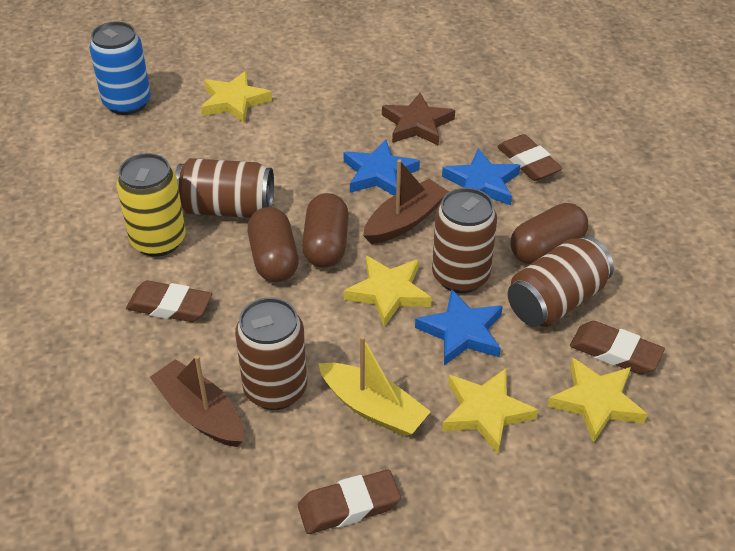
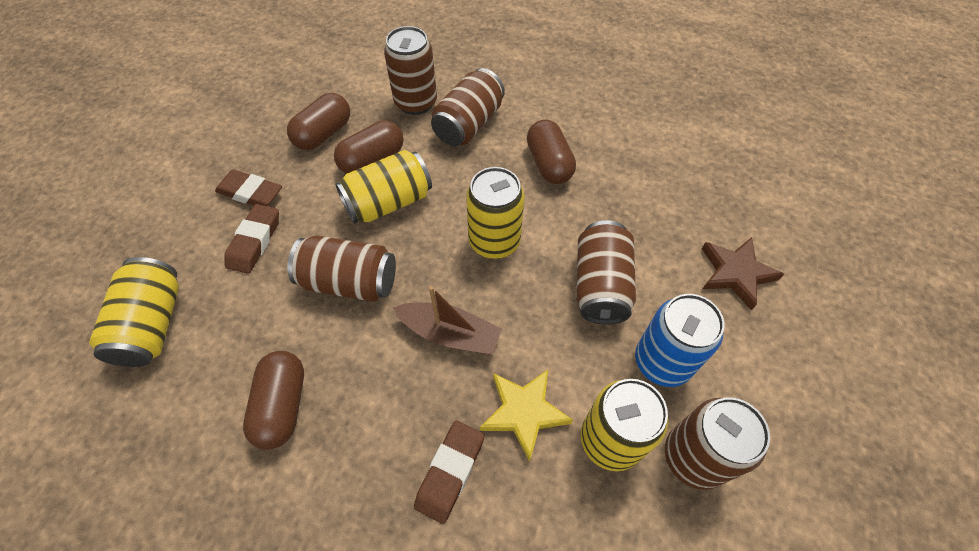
blue star: [343,139,420,196] [415,289,503,365] [442,148,520,205] = 3 -> none = 0
brown boat: [150,355,243,447] [363,159,449,244] = 2 -> [393,286,502,355] = 1
brown can: [175,158,274,218] [235,297,307,410] [432,188,497,293] [508,236,614,327] = 4 -> [288,236,396,302] [384,26,437,115] [431,68,505,146] [576,220,636,324] [665,397,770,490] = 5
brown capsule: [248,207,299,282] [302,193,349,268] [510,203,588,264] = 3 -> [243,351,304,450] [287,93,350,150] [334,120,404,174] [527,119,576,184] = 4
brown eraser: [126,280,212,322] [298,470,401,534] [497,134,563,181] [570,321,665,374] = 4 -> [215,169,282,206] [224,204,279,274] [414,421,484,524] = 3
yellow boat: [318,336,431,437] = 1 -> none = 0
yellow can: [116,153,186,257] = 1 -> [89,257,179,367] [335,150,432,224] [466,167,525,259] [581,379,668,471] = 4
yellow star: [201,71,272,123] [344,256,432,327] [442,368,539,454] [547,357,648,443] = 4 -> [480,370,573,462] = 1

